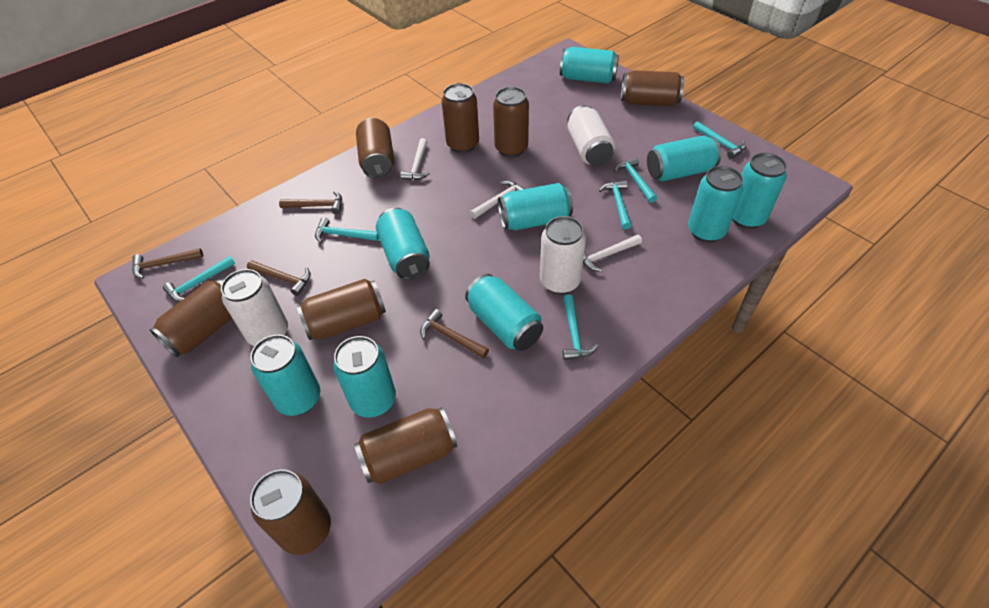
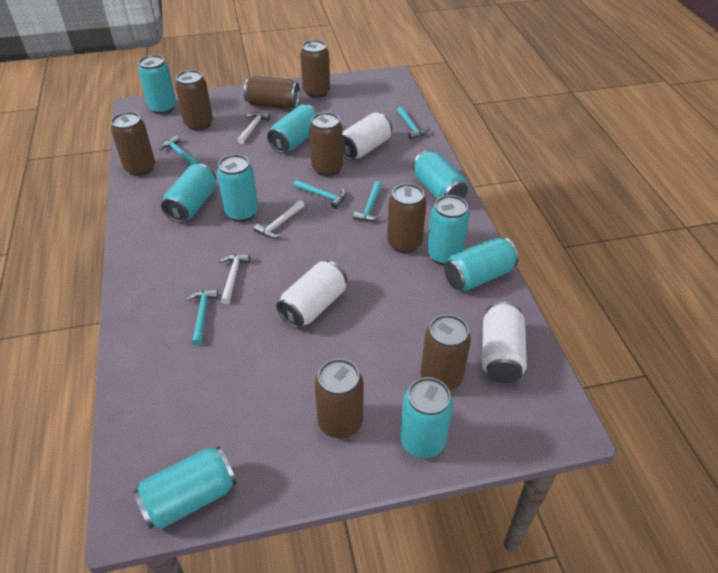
brown hammer: [132,248,203,279] [247,260,311,296] [279,191,342,214] [420,309,489,359] = 4 -> none = 0
turquoise hammer: [163,256,235,302] [315,217,379,243] [563,294,598,360] [599,180,631,229] [614,157,657,203] [693,121,746,159] = 6 -> [159,135,199,165] [186,289,219,345] [293,180,346,209] [353,181,382,221] [397,107,429,139] = 5

